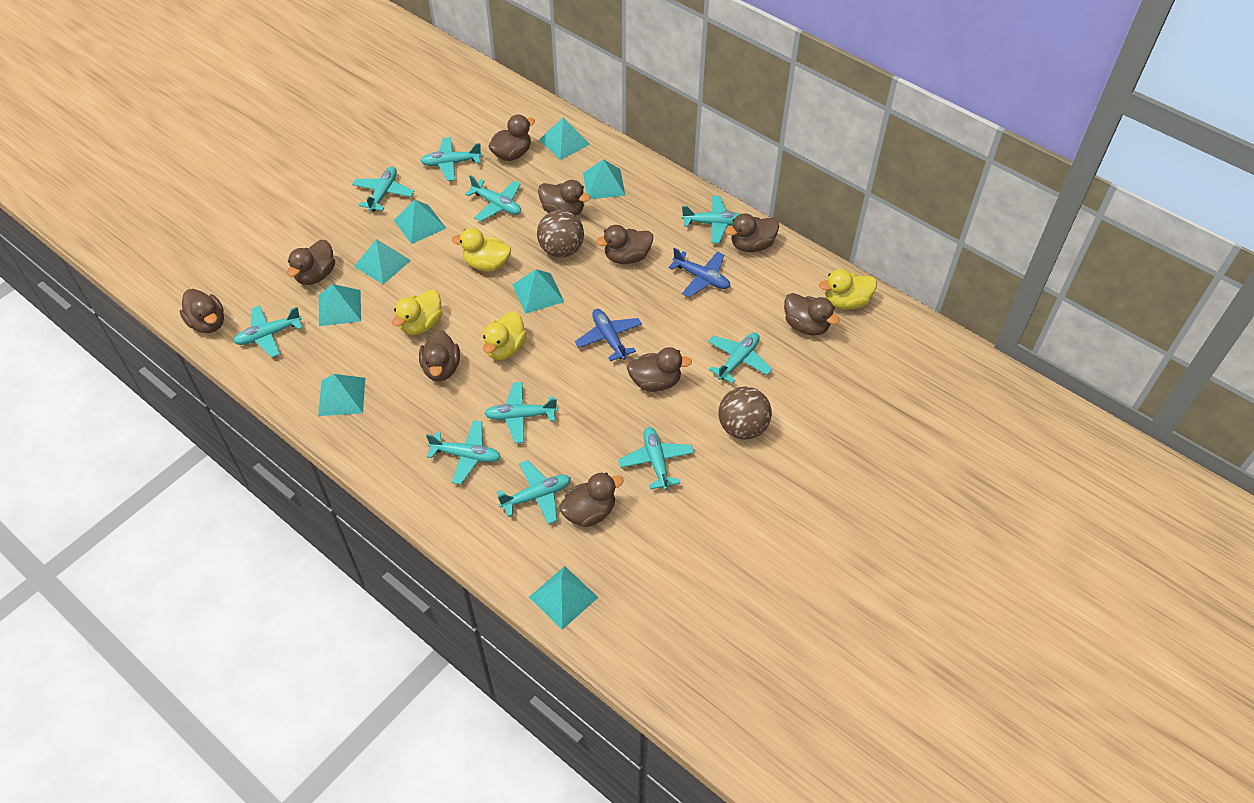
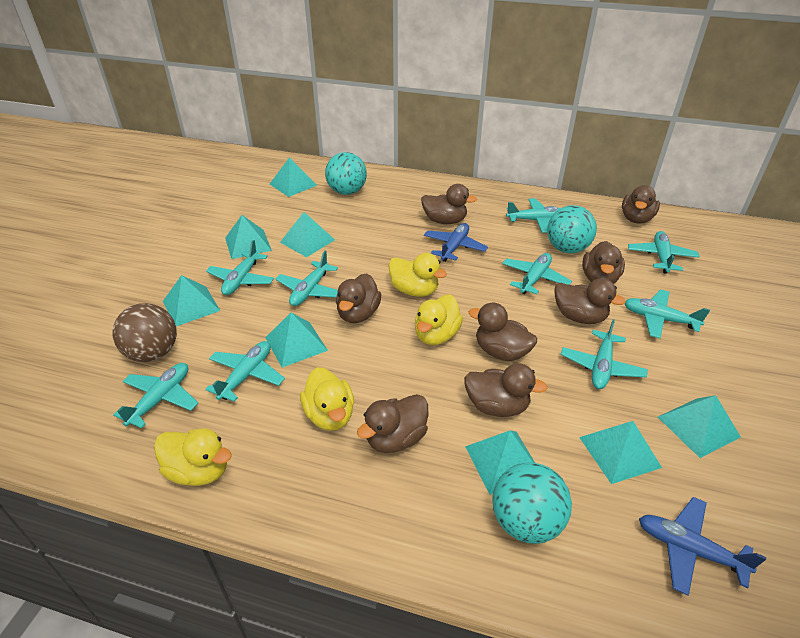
brown ball: [537,210,584,258] [719,386,772,440] = 2 -> [113,303,177,362] = 1
brown duck: [180,289,224,333] [287,240,335,285] [419,329,460,381] [488,115,535,161] [538,180,590,216] [559,472,624,527] [596,225,653,264] [627,347,692,392] [725,213,779,252] [784,293,840,335] = 10 -> [336,273,381,323] [357,394,428,453] [421,184,477,224] [464,363,547,417] [469,303,537,361] [554,278,626,324] [582,241,625,284] [622,185,660,224] = 8
turquoise ball: none = 0 -> [325,152,367,195] [493,462,572,544] [547,205,597,253] = 3
turquoise plane: [233,306,302,358] [352,166,414,212] [420,137,482,181] [426,420,501,485] [465,175,521,222] [484,382,558,443] [497,460,571,524] [618,427,694,490] [681,196,740,243] [708,332,772,384] = 10 -> [113,363,198,428] [205,341,285,402] [206,240,274,295] [275,251,338,306] [502,253,572,294] [506,198,561,233] [561,319,648,389] [625,289,710,338] [628,231,700,274] = 9

